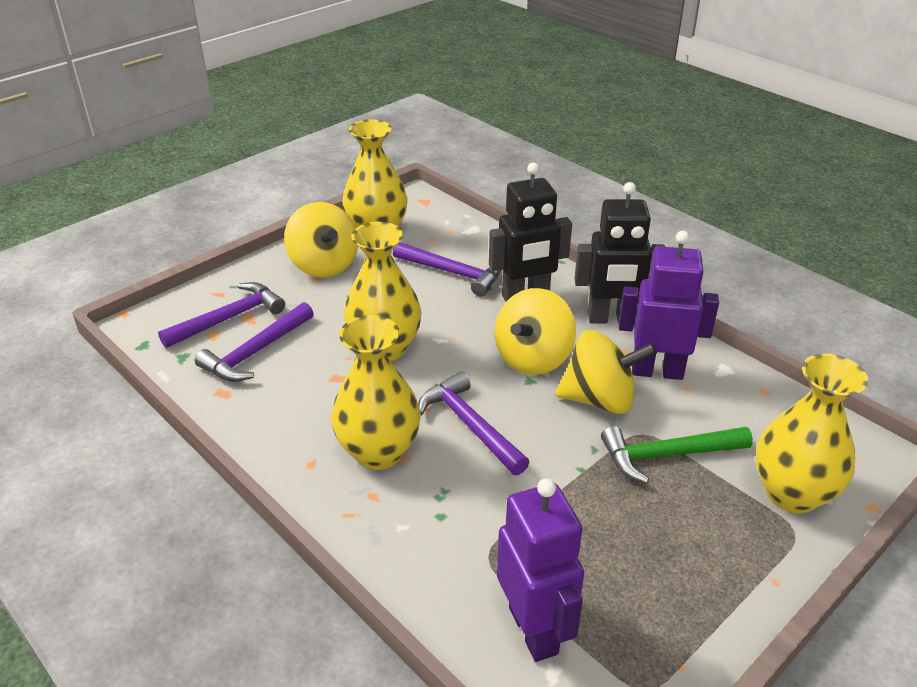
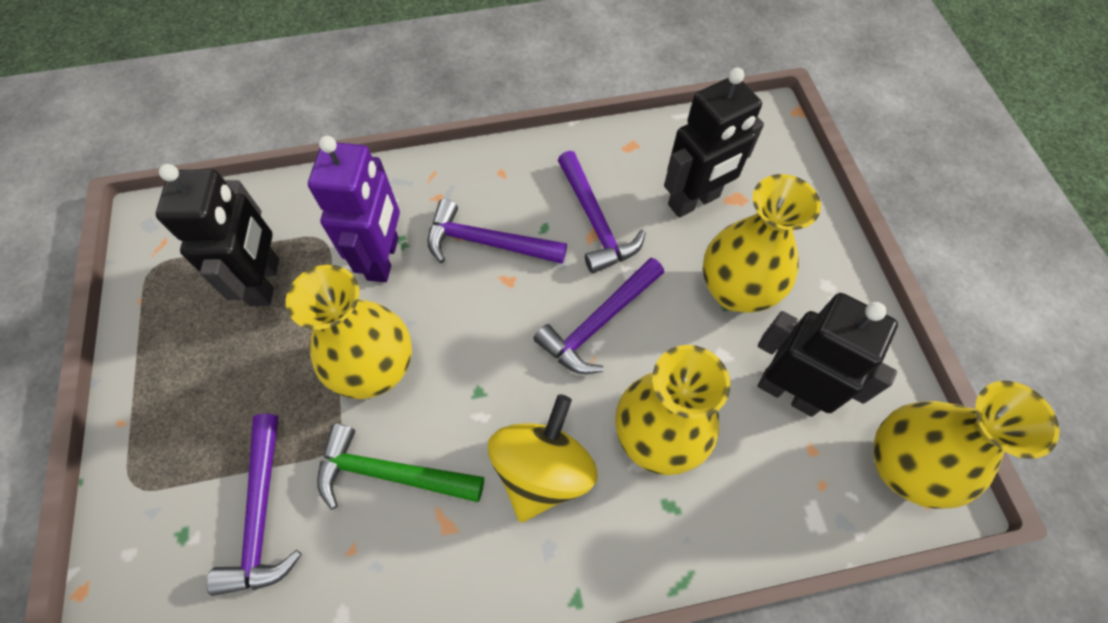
black robot: [489,163,572,302] [574,182,665,324] = 2 -> [156,164,279,306] [664,67,764,218] [758,293,898,417] = 3
purple robot: [497,478,584,662] [619,231,719,380] = 2 -> [308,136,400,282] = 1
yellow spinning top: [284,202,358,277] [495,288,576,375] [556,330,657,414] = 3 -> [488,394,598,522] = 1

